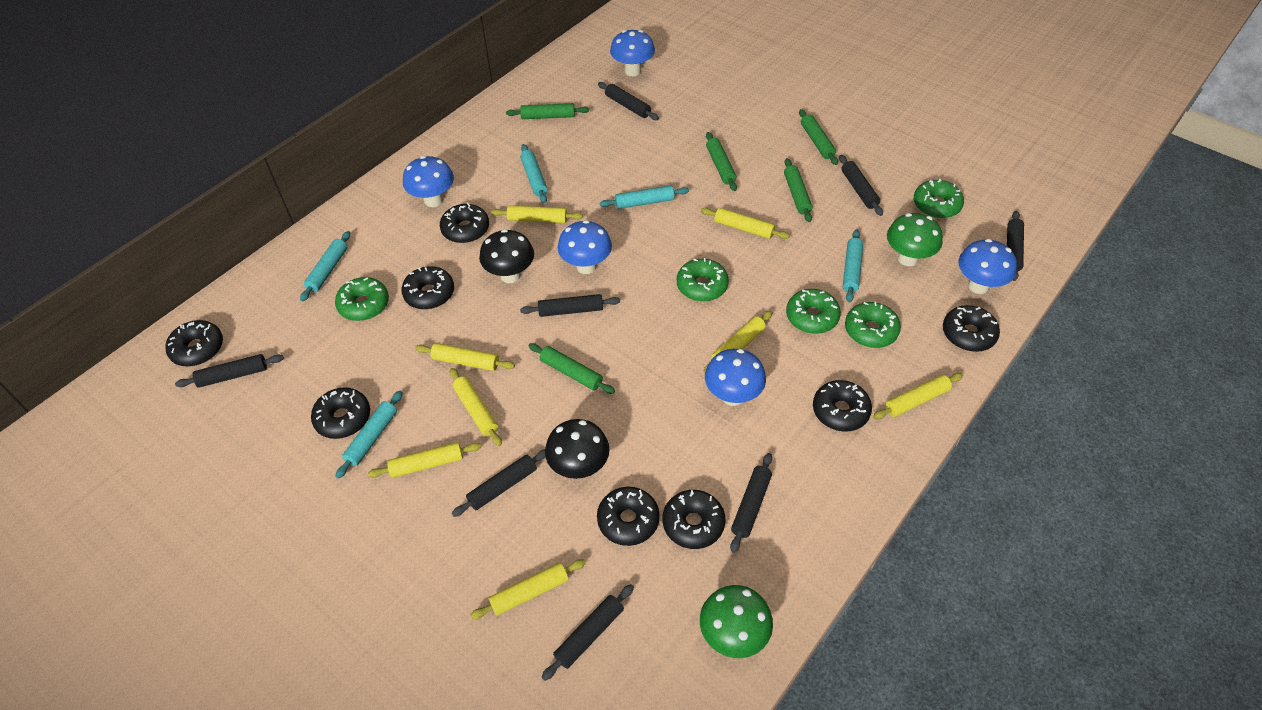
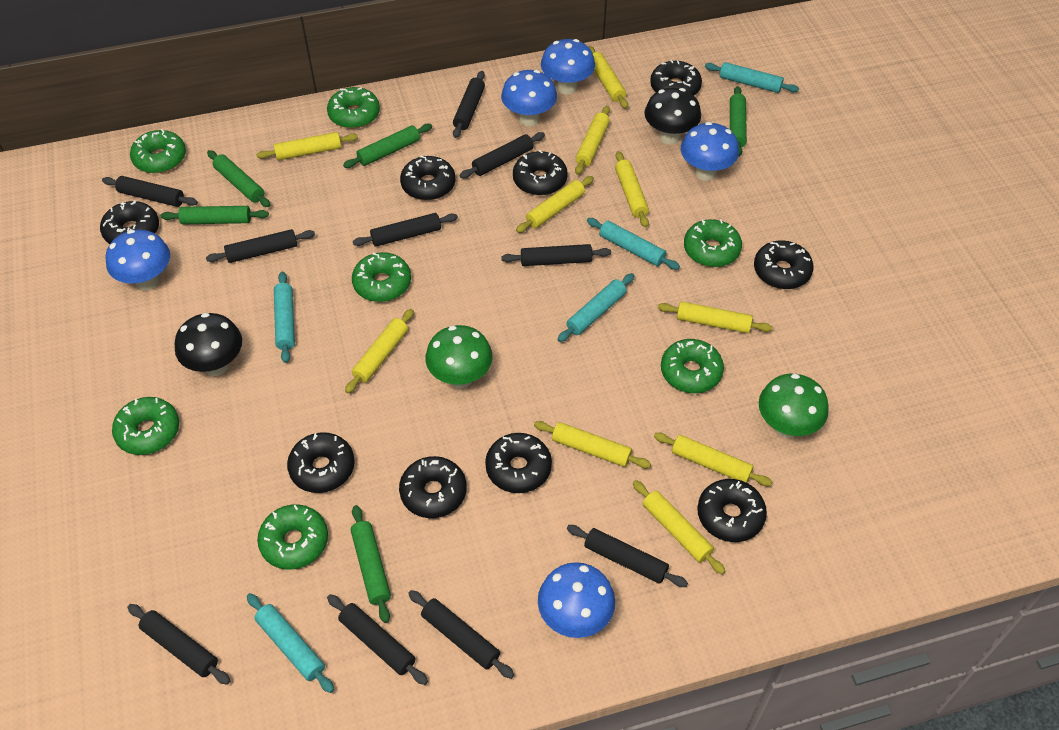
black donut: [165,320,223,367] [311,387,370,439] [401,266,454,310] [440,203,489,243] [597,487,660,546] [663,490,725,549] [813,380,872,432] [943,305,1000,352] = 8 -> [100,200,159,244] [287,432,355,493] [399,456,467,518] [400,156,455,200] [485,433,552,493] [513,150,568,196] [650,60,702,95] [697,479,767,542] [754,240,814,289] = 9
black rolling pin: [175,354,284,388] [452,449,546,517] [520,294,620,317] [542,584,634,681] [598,82,659,120] [730,453,772,553] [839,155,883,216] [1007,211,1024,281] = 8 -> [102,176,198,207] [127,604,230,685] [206,229,315,263] [327,594,428,685] [353,213,458,247] [408,590,514,679] [453,71,485,138] [460,132,545,178] [501,244,611,266] [567,525,688,587] = 10
green donut: [335,277,389,321] [677,258,729,302] [786,289,841,334] [845,302,901,348] [914,178,964,218] = 5 -> [112,397,179,455] [130,129,186,173] [257,504,328,570] [327,87,380,128] [352,252,411,302] [661,339,724,393] [684,219,742,267] = 7
yellow rolling pin: [368,442,481,478] [415,343,515,371] [450,368,502,446] [470,559,586,619] [491,205,583,223] [701,208,790,239] [704,311,773,373] [873,373,963,419] = 8 -> [256,132,358,160] [345,309,414,393] [516,176,594,233] [534,421,651,468] [575,106,610,175] [588,46,628,109] [615,151,649,227] [633,480,725,574] [654,433,772,486] [658,301,772,333] = 10

